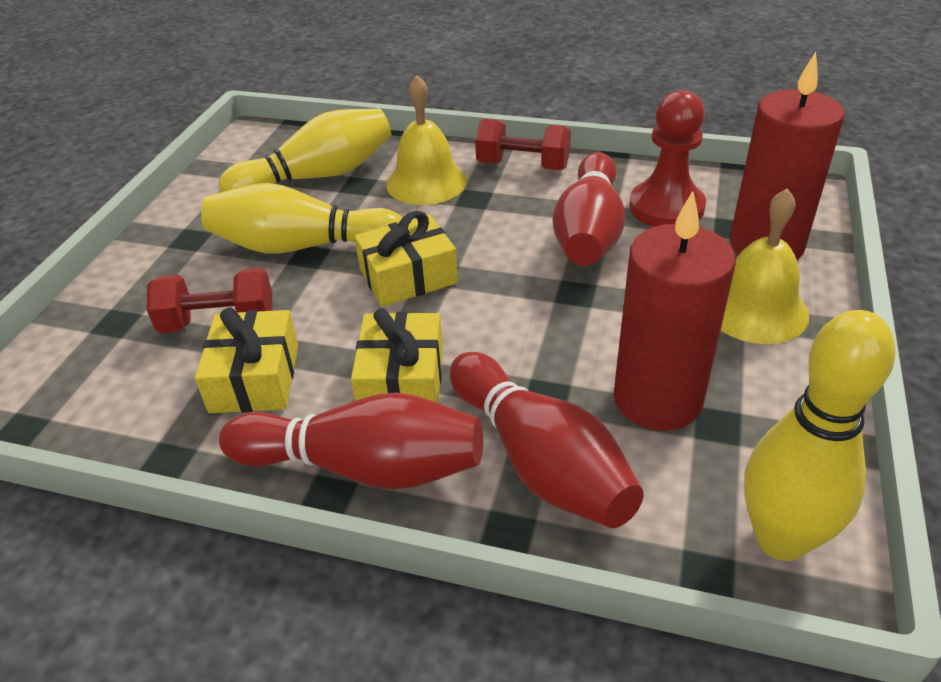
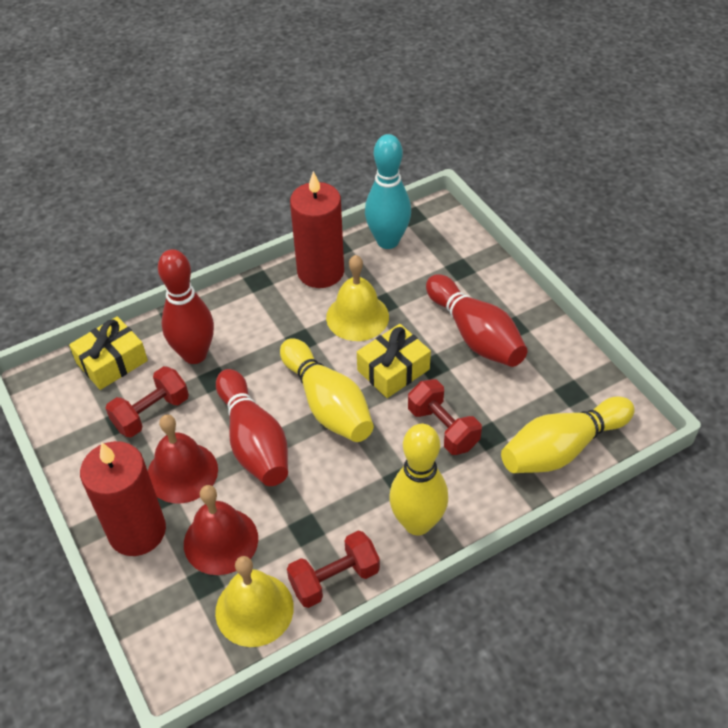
red bell: none = 0 -> [148,415,218,504] [184,485,258,575] = 2
red dumbbell: [146,268,273,333] [475,119,571,170] = 2 -> [106,366,189,438] [287,530,380,608] [408,379,482,455] = 3
red pawn: [629,90,706,227] = 1 -> none = 0
turquoise bowling pin: none = 0 -> [365,134,411,249] = 1
yellow gift: [195,307,298,413] [351,308,443,403] [354,211,458,307] = 3 -> [69,316,148,390] [357,324,431,398] = 2

